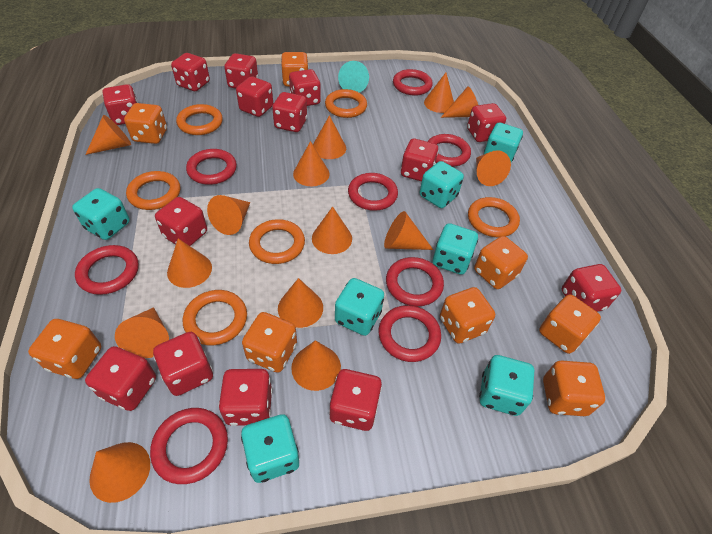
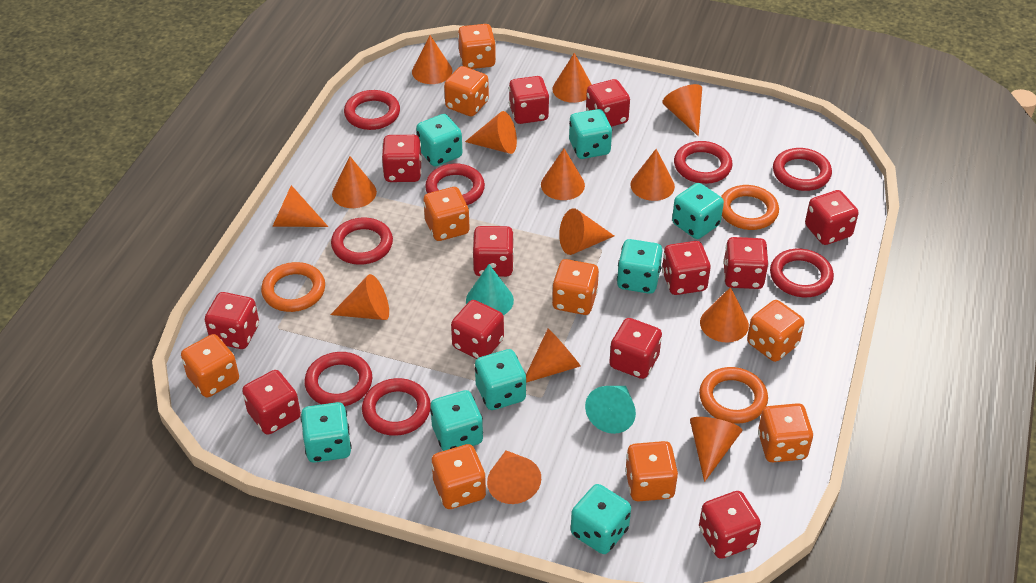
orange dice: [28,319,101,379] [124,103,167,144] [242,312,297,373] [281,52,309,87] [440,287,495,344] [474,236,528,289] [539,295,601,354] [543,360,605,416] = 8 -> [181,334,239,397] [423,187,470,241] [431,444,486,509] [444,66,489,117] [458,24,496,69] [552,259,599,315] [625,441,678,502] [747,300,805,362] [758,403,813,462] = 9
orange ring: [126,171,180,210] [176,104,223,135] [183,290,247,345] [249,219,305,264] [325,89,367,118] [468,197,520,237] = 6 -> [261,262,325,312] [699,367,768,424] [721,185,779,230] = 3
red dice: [85,346,156,411] [103,84,138,125] [153,332,213,396] [155,197,207,246] [171,53,210,91] [219,369,273,426] [224,53,258,89] [236,76,273,117] [272,92,307,132] [289,69,321,106] [329,369,382,431] [401,139,438,182] [467,103,506,142] [562,264,621,312] = 14 -> [205,292,259,349] [242,370,301,435] [382,135,422,182] [451,300,504,359] [473,226,514,277] [509,76,549,124] [586,79,630,127] [609,318,662,379] [662,241,711,295] [699,491,761,559] [723,237,769,289] [805,190,859,245] = 12
turquoise cone: [338,61,369,93] = 1 -> [466,264,514,315] [585,386,636,434] = 2
turquoise dice: [72,188,130,240] [241,414,299,483] [335,278,384,336] [420,161,464,208] [433,223,478,275] [479,355,534,416] [484,123,523,162] = 7 -> [301,402,351,463] [416,114,462,167] [430,390,483,451] [475,349,526,410] [569,109,612,159] [571,484,631,554] [617,239,662,294] [672,183,724,239] = 8

